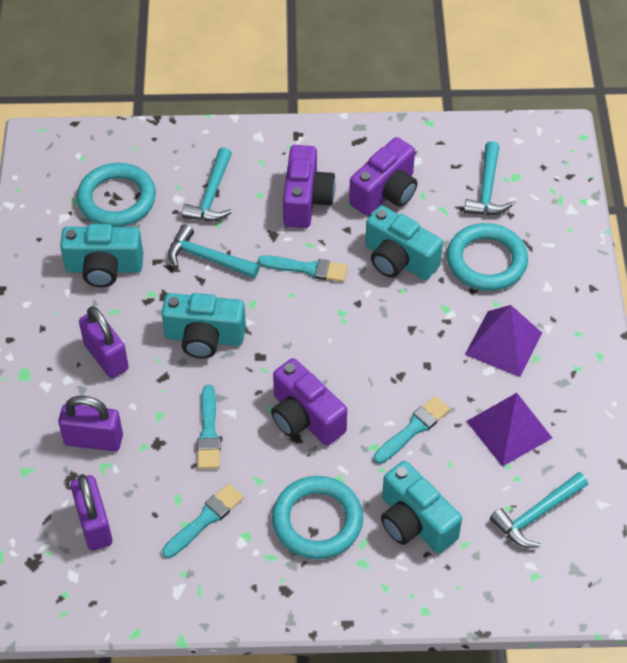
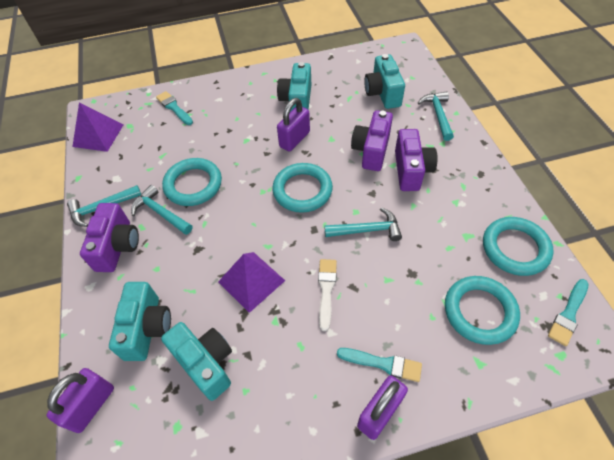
turquoise brush: [162,483,244,558] [197,385,221,469] [258,255,348,282] [374,396,450,464] = 4 -> [156,91,193,125] [337,348,422,382] [548,279,588,346] = 3
turquoise ring: [77,163,156,227] [272,476,363,559] [447,223,528,291] = 3 -> [162,158,222,206] [272,163,333,213] [445,276,520,345] [483,217,554,276] = 4
white brush: none = 0 -> [318,259,337,331] = 1

